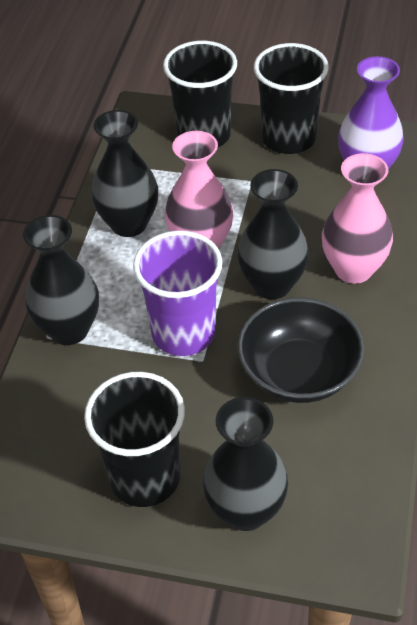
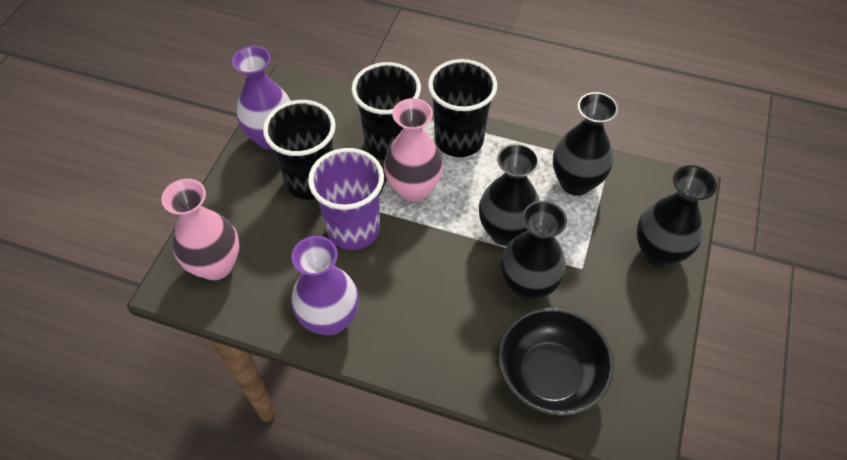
purple vase: [338,56,404,169] = 1 -> [232,46,291,150] [291,236,359,336] = 2

